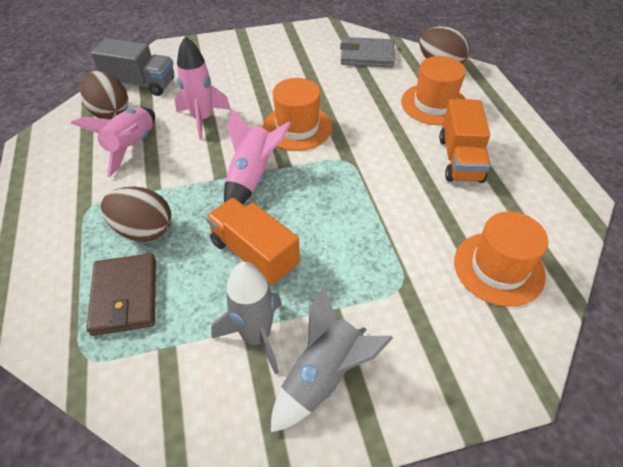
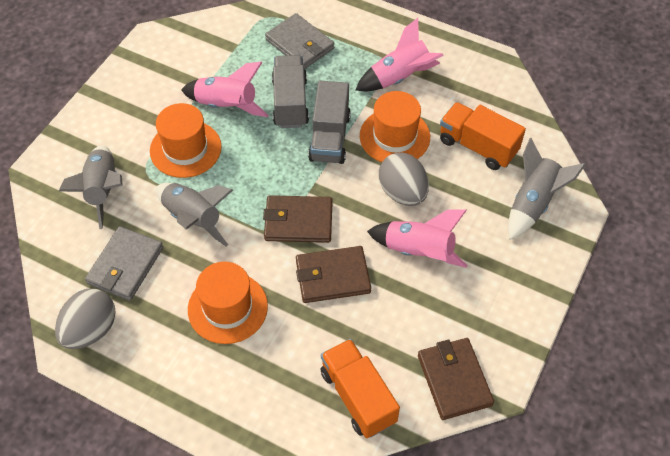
brown egg: [80,71,128,120] [101,187,171,242] [420,27,469,64] = 3 -> none = 0
brown wallet: [86,253,156,336] = 1 -> [263,195,332,243] [296,246,371,303] [418,338,494,420] = 3
grey egg: none = 0 -> [55,289,116,349] [379,152,429,206] = 2
grey rocket: [211,262,282,375] [271,286,393,433] = 2 -> [58,145,123,229] [156,183,233,246] [508,138,586,240] = 3
grey truck: [91,38,174,96] = 1 -> [272,55,309,128] [308,81,351,164] = 2
grey wallet: [340,37,395,67] = 1 -> [85,226,163,301] [265,13,334,69] = 2

